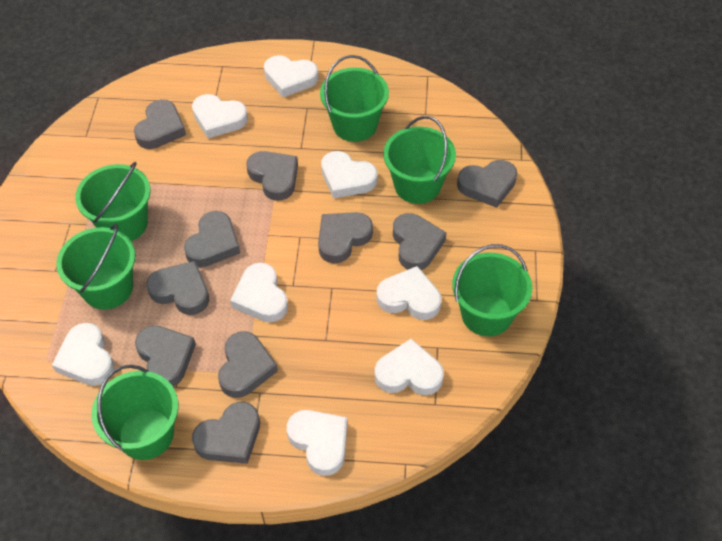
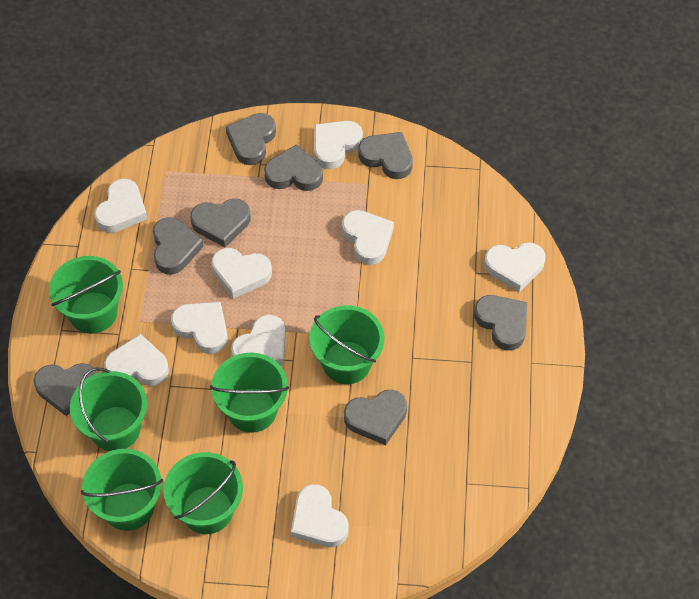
grey heart: [134,99,186,149] [135,325,196,387] [147,261,209,315] [184,211,240,267] [192,402,260,464] [218,331,278,398] [246,151,298,201] [318,212,373,264] [393,213,446,270] [457,160,517,208] = 10 -> [34,363,97,416] [153,217,204,275] [190,199,251,247] [226,113,276,165] [264,144,323,191] [344,390,407,445] [359,132,413,179] [474,295,528,351] = 8
white heart: [52,323,114,386] [192,94,248,138] [230,263,288,322] [264,56,318,97] [287,410,348,476] [321,151,378,199] [374,339,444,395] [377,266,441,320] = 8 -> [94,178,148,233] [104,334,169,386] [171,302,228,354] [211,248,272,299] [231,314,286,366] [291,484,349,547] [314,121,363,169] [342,210,394,265] [484,242,545,292] = 9

